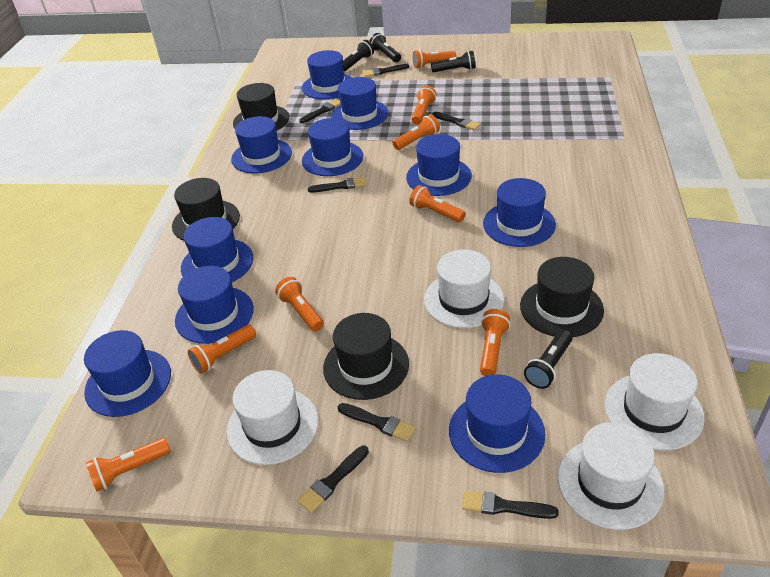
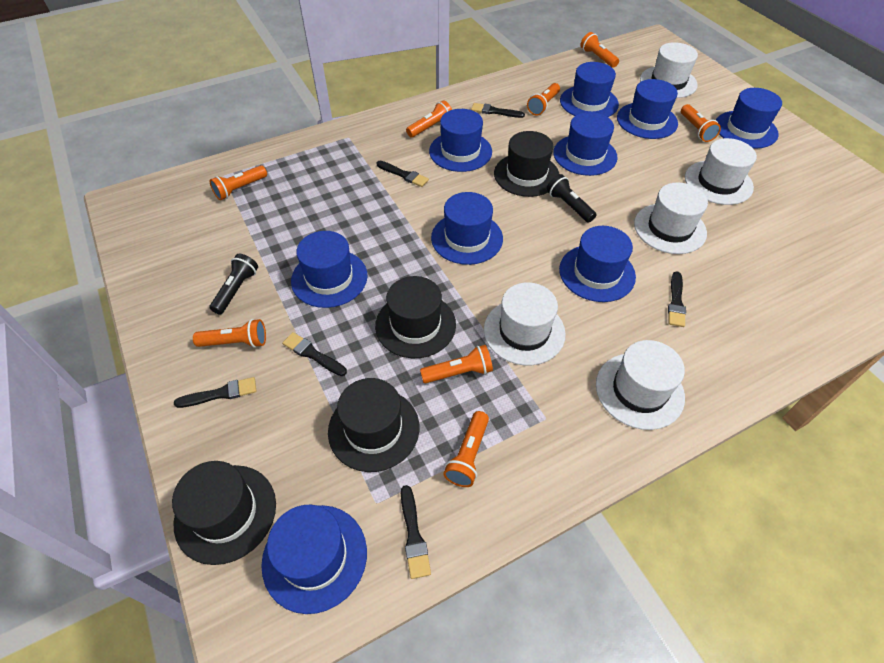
black brush: [298,446,369,513] [299,99,341,123] [308,177,367,193] [338,403,416,442] [362,64,409,77] [432,112,481,130] [462,490,559,519] = 7 -> [174,377,256,408] [282,332,347,376] [377,161,429,187] [401,485,431,579] [471,103,525,118] [668,271,686,327] = 6
black flashlight: [343,40,374,71] [370,33,401,62] [431,51,476,72] [524,330,572,389] = 4 -> [210,254,258,315] [547,174,596,223] = 2
blue hat: [84,330,171,417] [175,266,254,344] [181,217,253,282] [231,116,292,173] [302,50,352,99] [302,118,363,176] [331,77,388,130] [406,134,472,196] [449,374,545,473] [483,178,556,247] = 10 -> [261,505,367,614] [291,231,368,308] [429,109,492,172] [431,192,503,265] [553,112,618,176] [559,226,636,302] [560,62,619,117] [617,79,678,139] [716,88,782,149] = 9
white hat: [227,370,318,465] [424,249,504,328] [558,422,664,530] [605,353,705,450] = 4 -> [484,282,566,365] [596,340,685,430] [634,182,708,254] [640,42,698,98] [685,138,757,205] = 5

